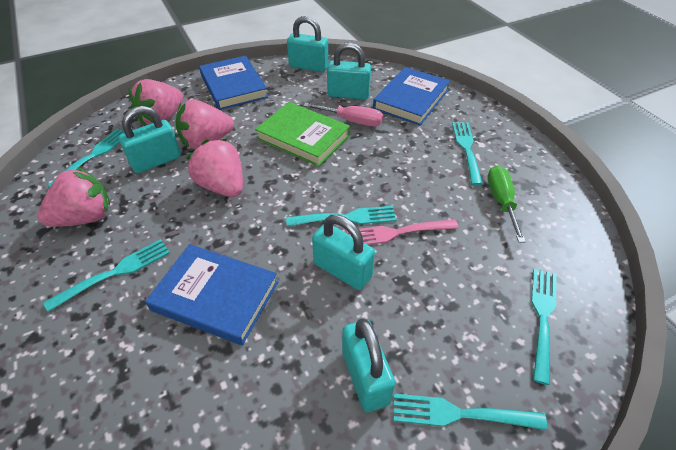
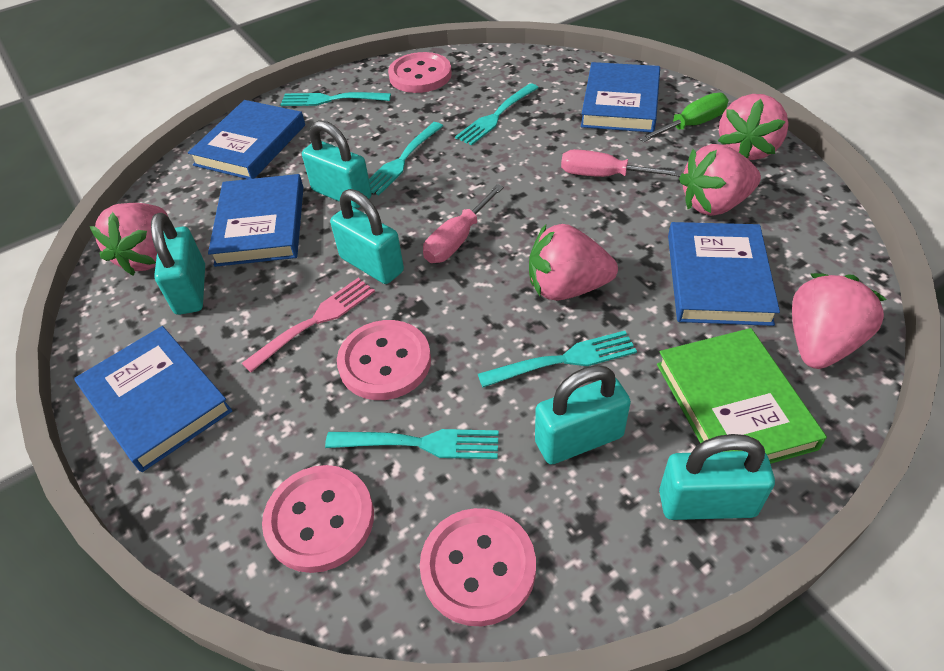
blue book: [145,244,278,345] [199,56,268,110] [373,67,450,125] = 3 -> [74,326,232,472] [188,100,305,179] [208,174,304,267] [581,62,660,132] [668,222,780,326] = 5
pink button: none = 0 -> [262,465,374,573] [337,320,431,400] [388,52,452,93] [420,508,536,627] = 4
pink screwdriver: [303,103,383,126] = 1 -> [423,184,504,263] [561,149,682,177] = 2
pink strawberry: [37,167,110,227] [129,79,183,126] [176,100,234,149] [186,139,243,197] = 4 -> [90,203,168,276] [529,224,618,301] [679,144,761,216] [718,94,789,160] [792,273,887,369] = 5
turquoise fork: [44,239,170,312] [47,129,124,188] [286,206,396,226] [393,393,548,430] [452,122,483,185] [531,269,557,385] = 6 -> [280,92,391,106] [325,429,499,459] [369,122,443,195] [455,83,539,145] [478,331,637,388] = 5

